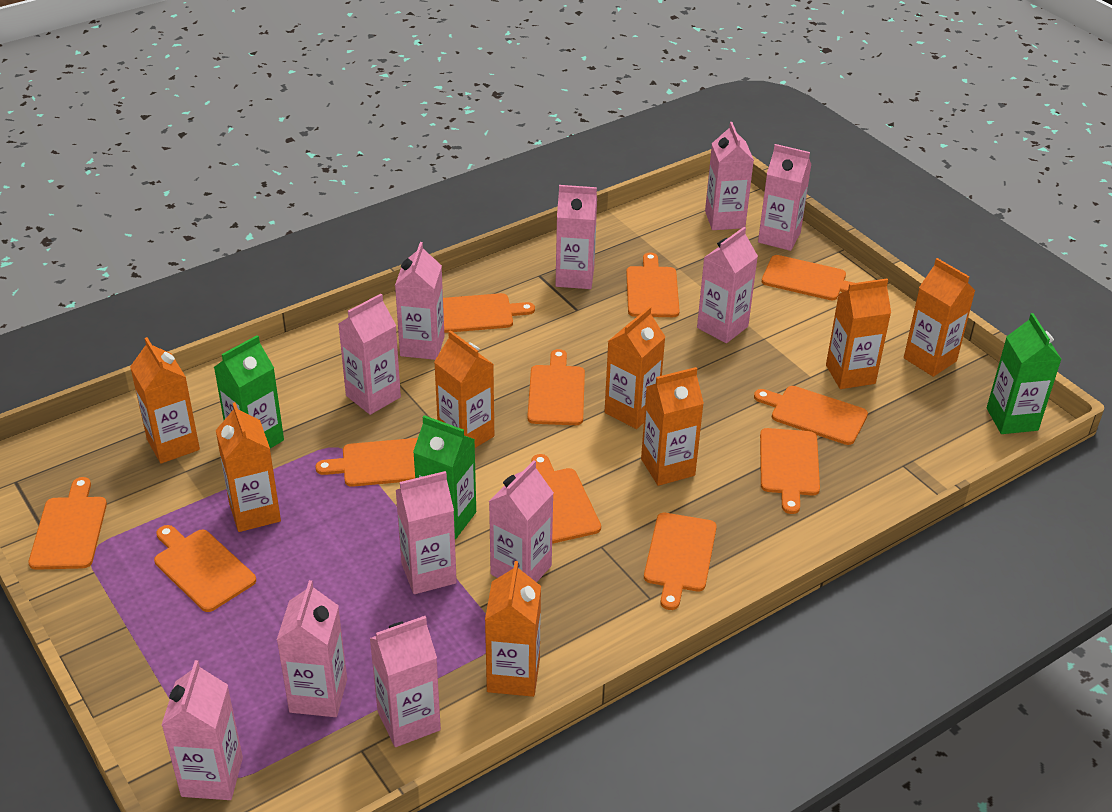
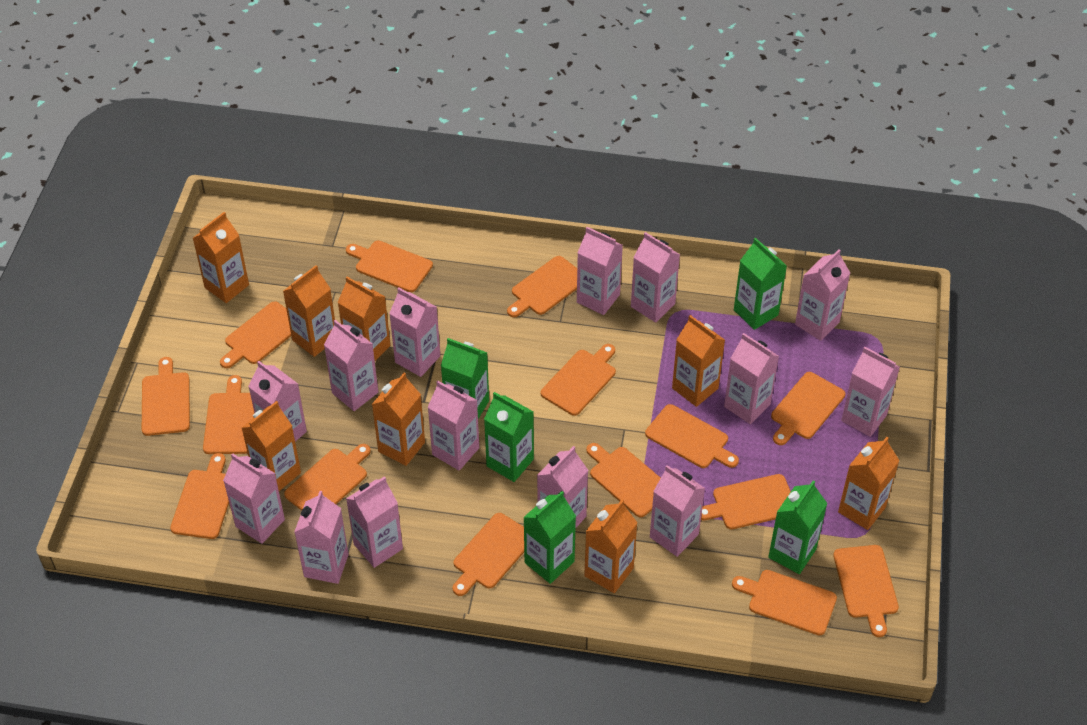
green carton: [214,335,284,448] [413,415,476,539] [987,313,1062,434] = 3 -> [441,338,489,419] [484,392,534,482] [523,491,576,584] [734,238,787,330] [768,480,828,574] = 5
orange cutting board: [28,477,107,570] [154,525,256,612] [315,438,418,487] [443,293,535,333] [527,349,585,425] [531,454,601,544] [626,252,680,317] [644,513,717,610] [754,386,868,445] [760,428,820,514] [762,255,854,300] = 11 -> [142,357,190,436] [170,453,229,539] [203,375,254,454] [220,301,291,368] [284,444,371,511] [346,240,433,292] [453,513,524,596] [507,256,577,317] [541,344,616,416] [586,443,661,518] [645,404,739,468] [701,474,791,529] [732,570,837,636] [771,372,845,445] [833,545,899,637] = 15
pink carton: [162,660,243,800] [277,580,347,717] [339,294,401,415] [370,616,441,747] [395,242,445,360] [396,471,457,594] [489,460,554,582] [555,185,597,289] [697,227,758,343] [705,122,754,230] [758,144,812,251] = 11 -> [223,453,285,544] [248,361,307,441] [294,491,349,584] [324,320,378,411] [346,476,403,568] [389,287,440,377] [427,381,479,471] [537,446,588,529] [577,227,623,315] [631,232,680,323] [650,465,705,557] [724,333,779,424] [795,249,850,341] [841,347,900,437] = 14

